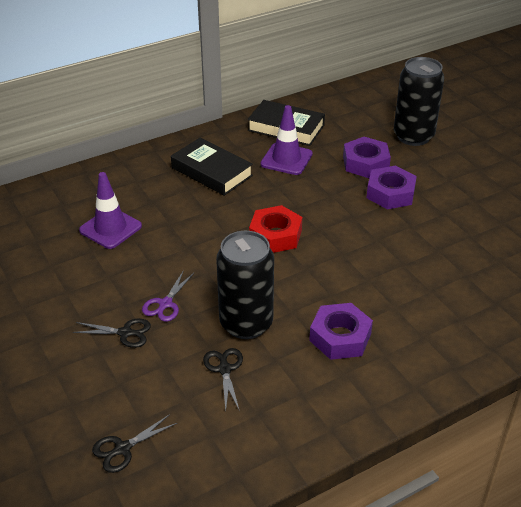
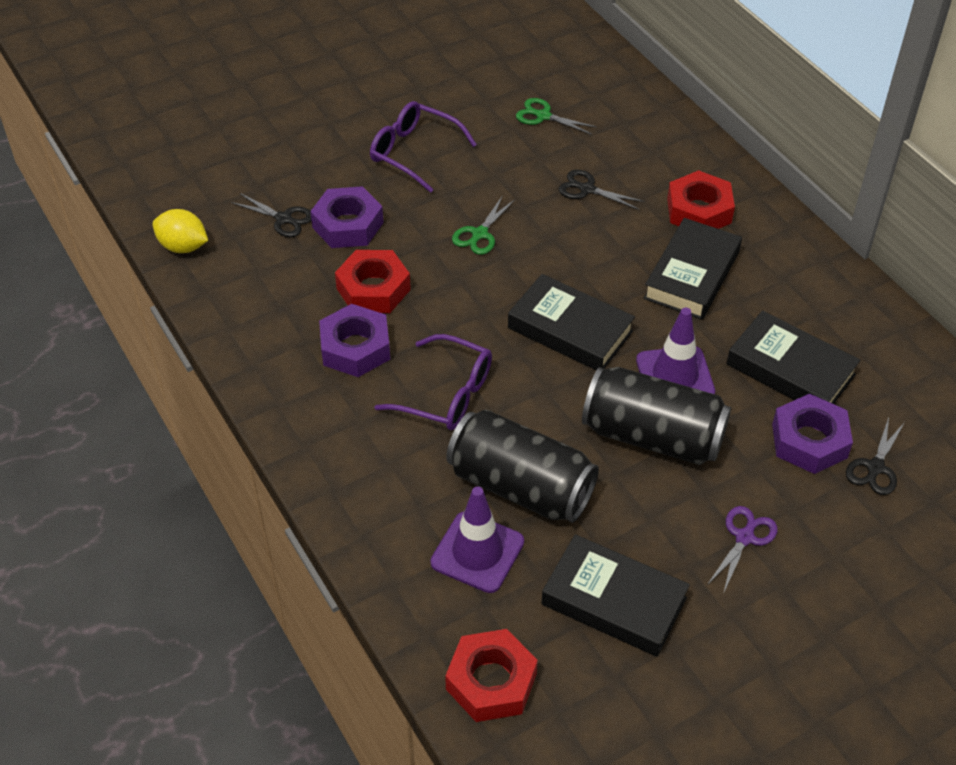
black book: [171,138,253,196] [247,100,325,146] = 2 -> [508,274,635,370] [541,534,690,657] [643,218,742,320] [726,310,861,404] = 4
green scissors: none = 0 -> [452,195,515,255] [516,98,596,135] = 2
purple glasses: none = 0 -> [370,101,477,193] [375,334,492,430] = 2
red nut: [249,205,302,253] = 1 -> [335,250,411,313] [445,629,538,722] [667,170,735,229] = 3
yellow lemon: none = 0 -> [152,209,208,253] = 1

